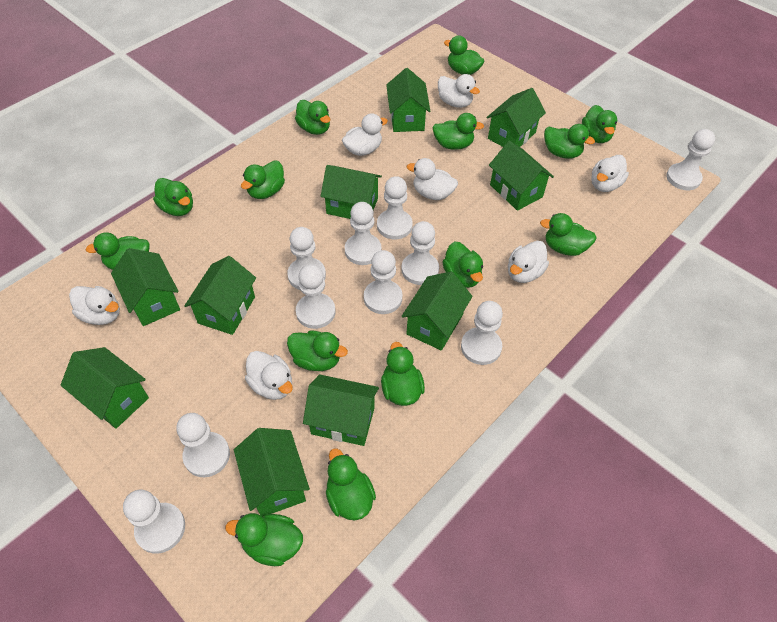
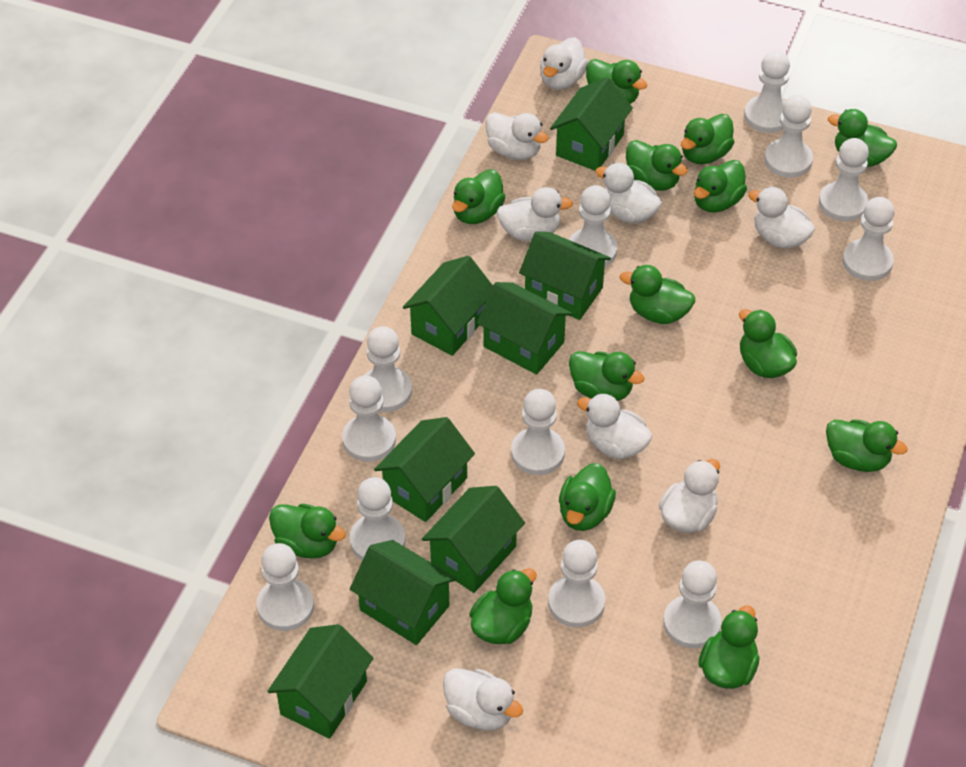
green house: [61,347,149,429] [111,248,180,326] [184,256,256,335] [234,428,310,517] [303,374,379,446] [321,165,382,219] [386,68,430,132] [402,272,473,351] [486,88,546,147] [489,141,554,211] = 10 -> [267,624,374,739] [350,540,457,645] [374,417,475,522] [403,256,493,356] [422,486,525,593] [477,282,572,375] [519,231,611,320] [550,77,633,171] = 8
white duck: [69,286,120,325] [245,351,293,400] [342,113,388,156] [407,158,458,200] [438,74,480,108] [508,241,549,283] [591,155,629,192] = 7 -> [443,668,523,731] [486,112,549,160] [497,187,573,241] [540,37,588,90] [577,394,652,459] [595,163,662,224] [659,459,720,533] [748,187,815,249] = 8
white pawn: [123,490,185,554] [176,413,230,477] [287,227,326,290] [296,264,336,329] [345,202,381,265] [364,250,402,314] [377,176,413,239] [401,221,439,285] [461,301,503,365] [666,129,715,190] = 10 -> [257,543,314,631] [342,375,396,462] [350,477,406,560] [364,326,412,412] [511,389,565,475] [548,540,605,627] [569,185,617,267] [663,560,721,648] [744,51,790,133] [764,95,813,178] [819,138,869,221] [842,197,895,281] = 12

